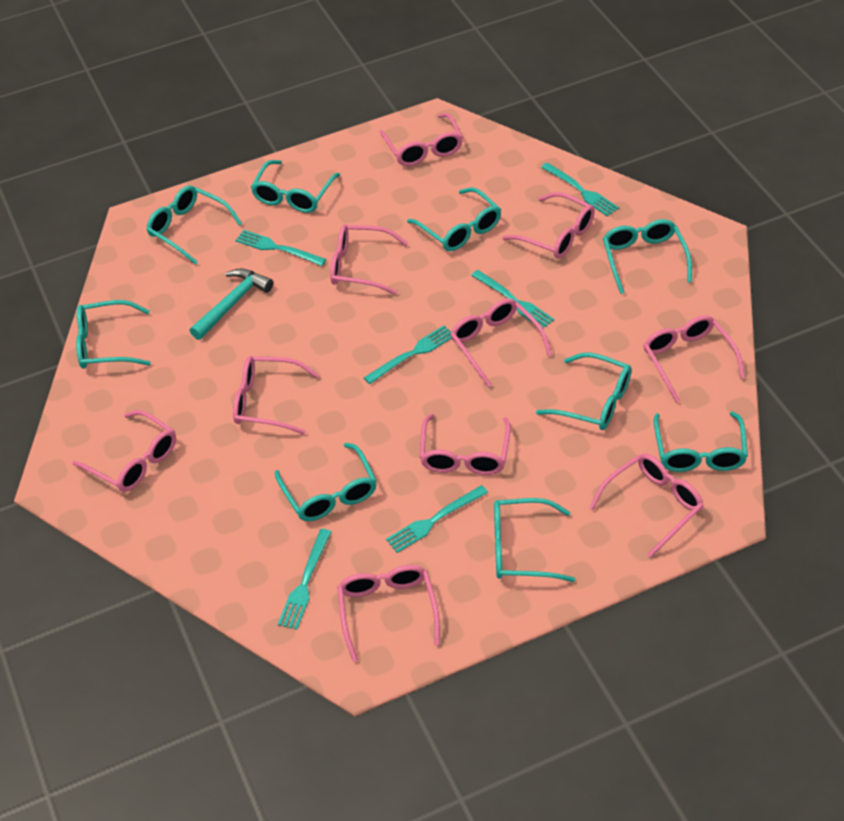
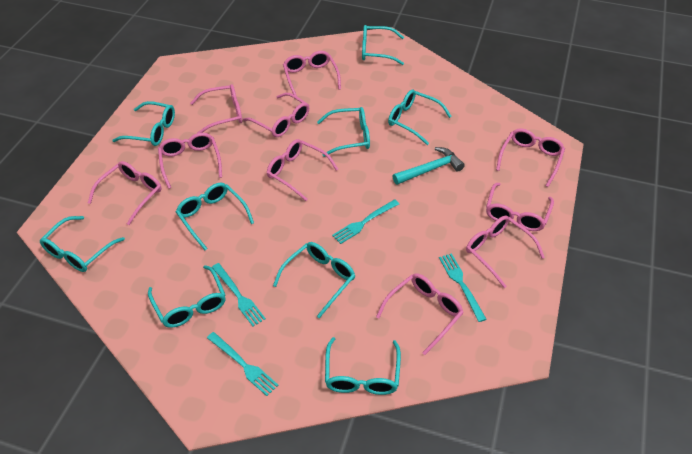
turquoise fork: [235,230,327,266] [278,529,331,630] [364,325,452,384] [386,485,488,553] [471,270,554,329] [541,162,619,217] = 6 -> [207,332,279,396] [212,263,266,326] [332,199,399,244] [439,253,486,322] = 4

